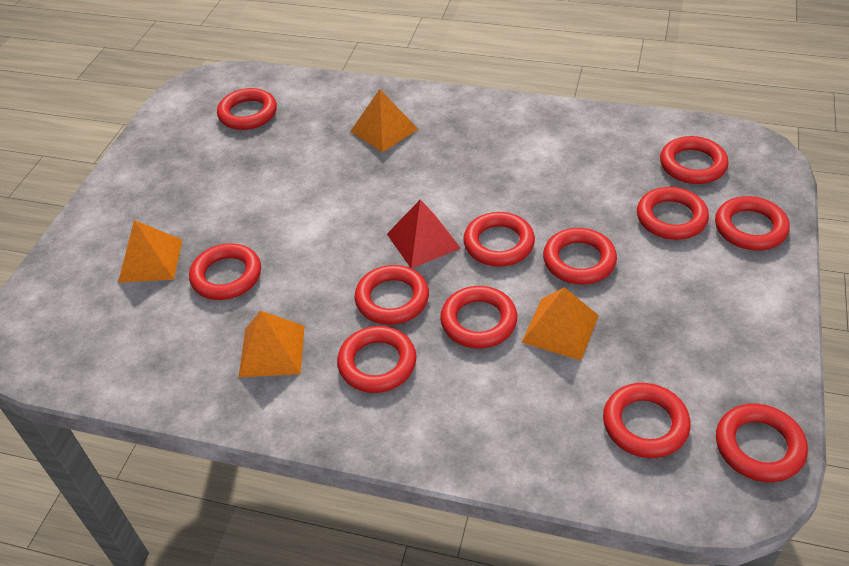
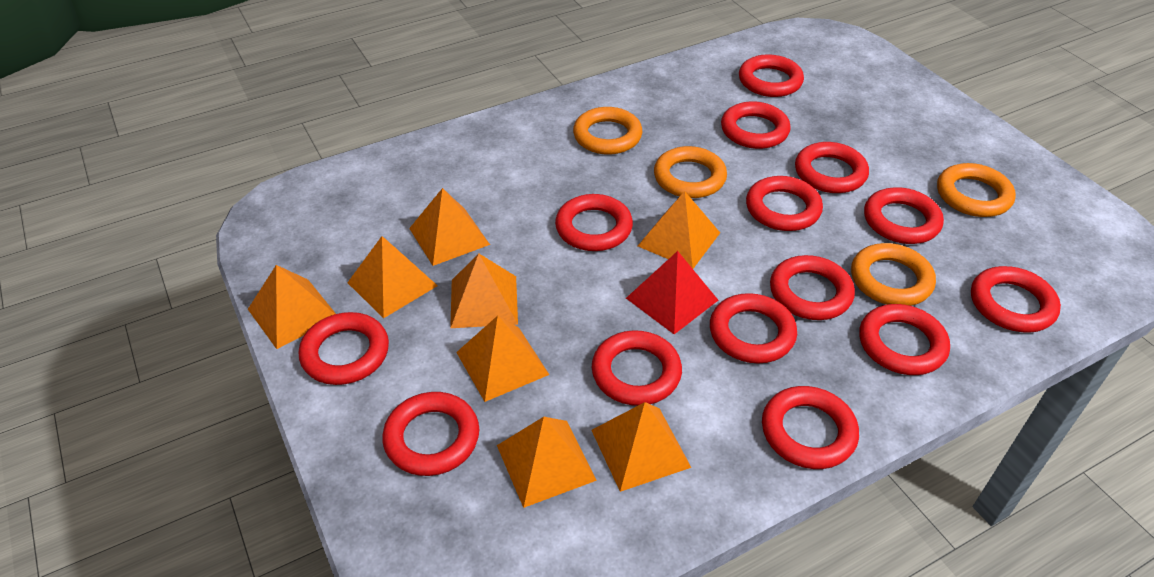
orange pyramid: [118,220,182,283] [239,311,305,377] [350,89,418,152] [521,287,599,360] = 4 -> [248,265,336,349] [347,236,438,318] [409,188,490,266] [450,253,518,328] [456,316,549,402] [497,417,597,508] [592,402,691,492] [638,191,720,269] = 8
orange ring: none = 0 -> [573,107,642,155] [654,146,727,198] [851,243,936,306] [937,163,1016,217] = 4
red ring: [189,243,261,300] [217,88,277,130] [337,326,416,393] [355,265,429,325] [440,286,517,348] [463,212,535,266] [543,228,617,284] [603,383,691,458] [637,187,709,240] [660,136,729,184] [715,196,790,250] [716,404,808,482] = 12 -> [299,312,389,385] [382,392,479,476] [555,194,633,251] [592,330,682,406] [710,293,797,363] [721,101,791,149] [739,54,804,97] [746,176,823,231] [762,386,859,469] [770,255,855,320] [795,142,869,193] [859,304,950,375] [864,187,944,244] [971,266,1061,333] = 14

